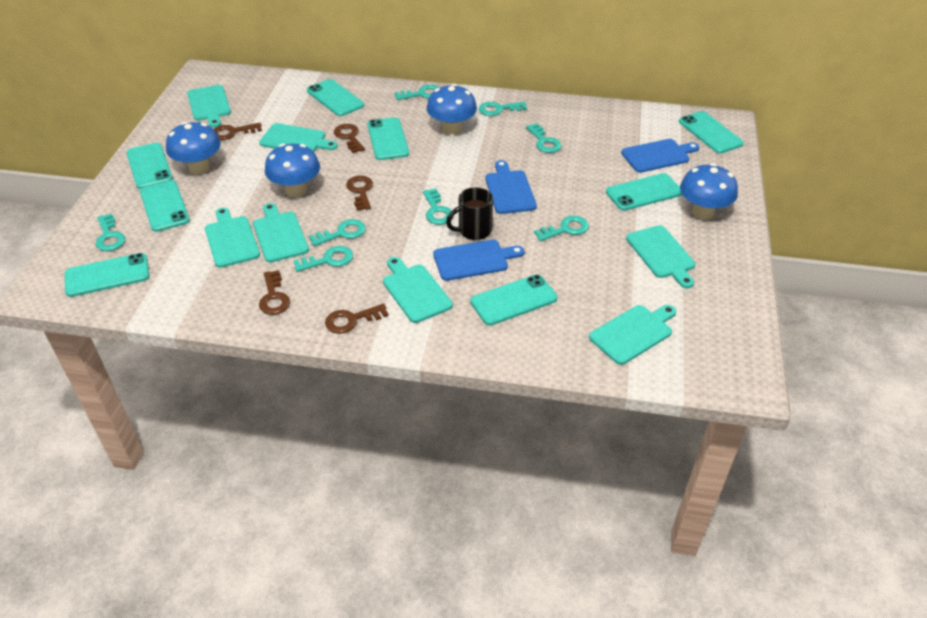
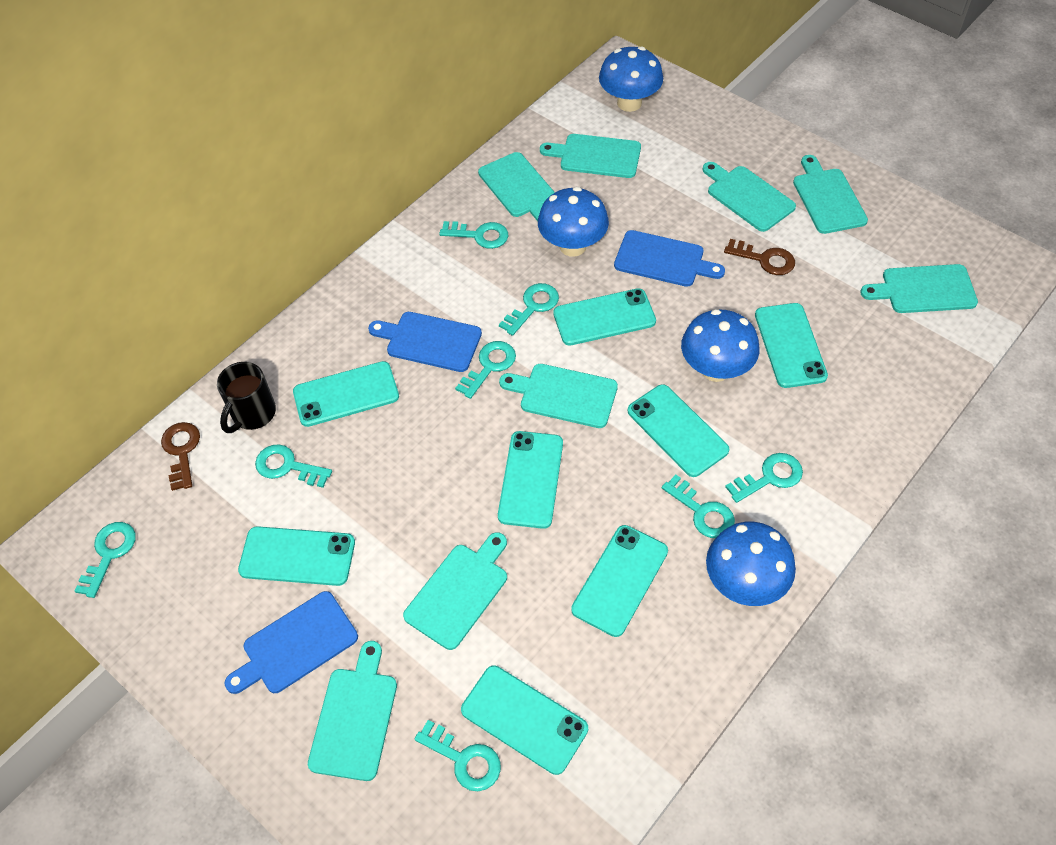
brown key: [214,123,262,140] [259,270,290,315] [325,304,389,334] [334,124,365,153] [346,175,373,211] = 5 -> [161,422,200,491] [724,239,795,275] = 2
turquoise cutting board: [187,85,231,128] [205,207,260,268] [253,203,309,262] [259,123,338,152] [383,257,453,323] [589,305,676,365] [626,225,695,288] = 7 -> [308,641,397,781] [403,532,507,650] [478,152,555,221] [499,364,618,428] [540,134,641,178] [702,162,796,232] [793,155,868,234] [860,264,978,313] = 8

